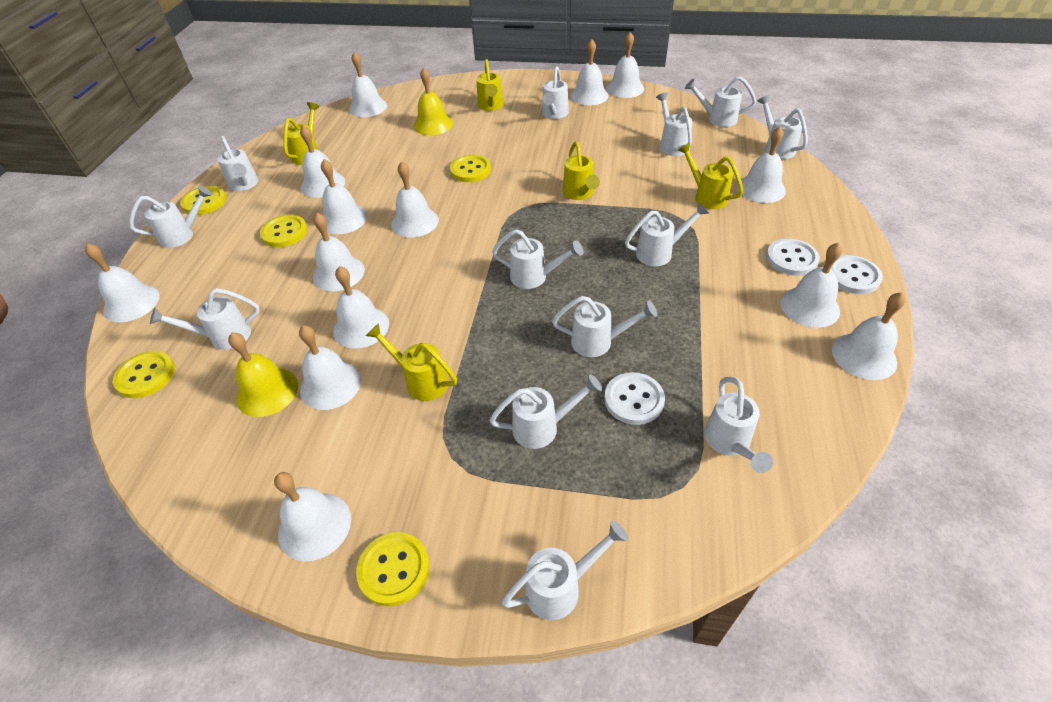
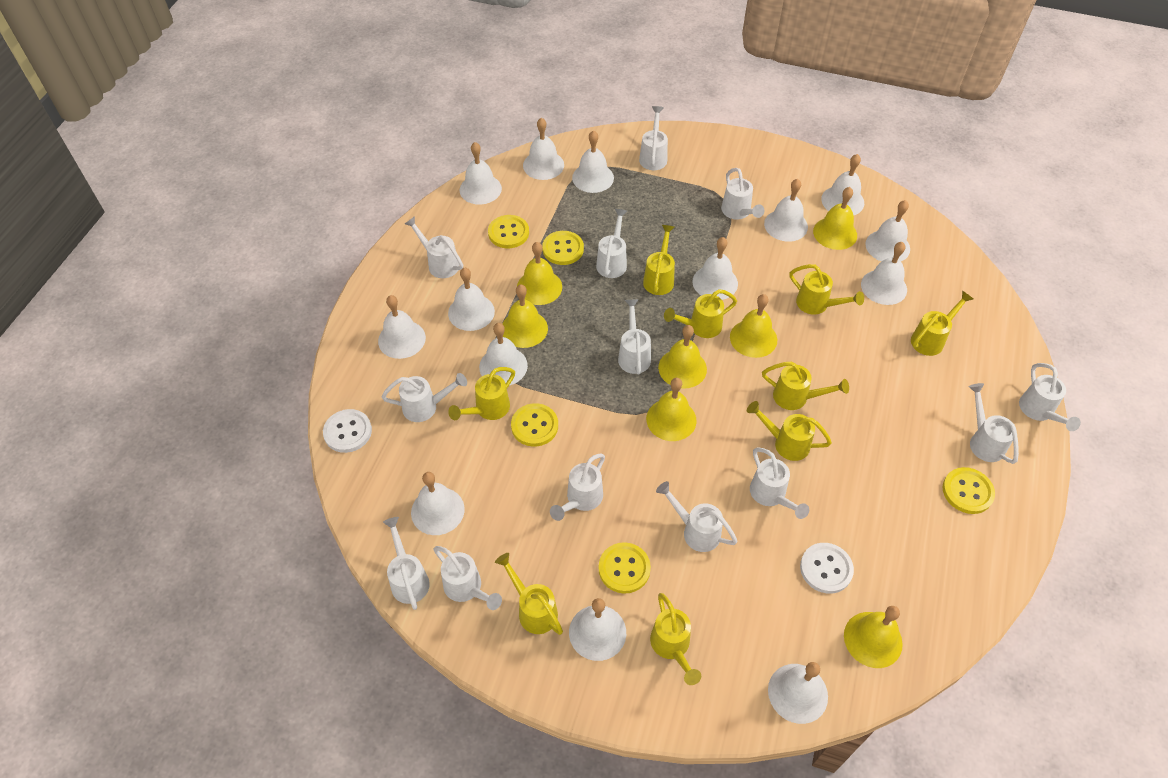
white button: [604,372,665,425] [766,238,820,276] [831,255,883,294] = 3 -> [323,409,372,453] [800,543,854,594] = 2
yellow bell: [228,333,298,417] [413,67,453,135] = 2 -> [502,285,548,348] [517,242,562,305] [646,378,697,441] [658,325,707,389] [730,294,777,358] [813,187,857,250] [844,606,903,668] = 7
yellow watering can: [283,102,319,165] [366,323,457,401] [477,59,504,111] [563,141,600,200] [678,143,743,209] = 5 -> [448,367,515,420] [495,553,563,635] [643,225,675,295] [650,593,701,685] [664,289,737,338] [747,401,832,461] [762,362,849,410] [790,264,864,315] [911,291,973,356] = 9

